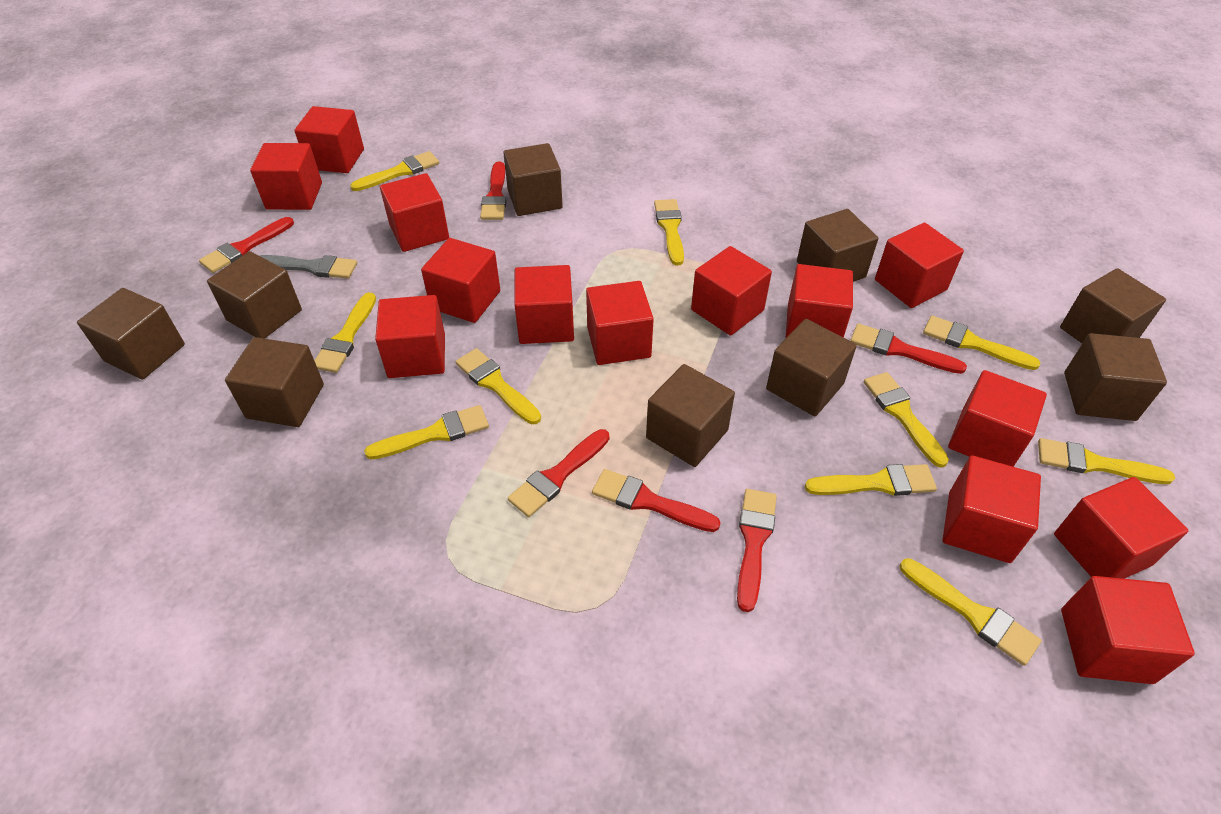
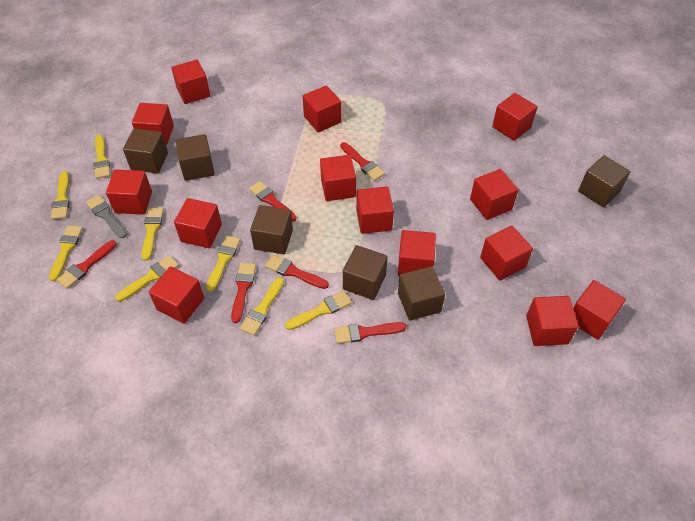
brown cube: [77,288,185,380] [207,251,302,339] [225,337,324,427] [503,143,563,216] [646,364,735,467] [766,319,857,416] [797,209,878,282] [1060,268,1166,343] [1064,333,1167,421] = 9 -> [123,128,168,174] [176,134,215,181] [250,205,293,254] [343,245,388,300] [398,266,445,321] [578,155,631,207] = 6
yellow brush: [314,292,376,373] [350,151,439,191] [364,405,489,460] [456,348,541,424] [654,199,684,265] [805,464,937,496] [864,372,949,468] [900,558,1042,666] [923,316,1040,370] [1038,438,1175,484] = 10 -> [49,225,83,281] [51,171,69,220] [93,135,110,179] [115,255,179,302] [141,207,164,261] [206,235,241,292] [240,277,284,335] [285,290,352,330] = 8

